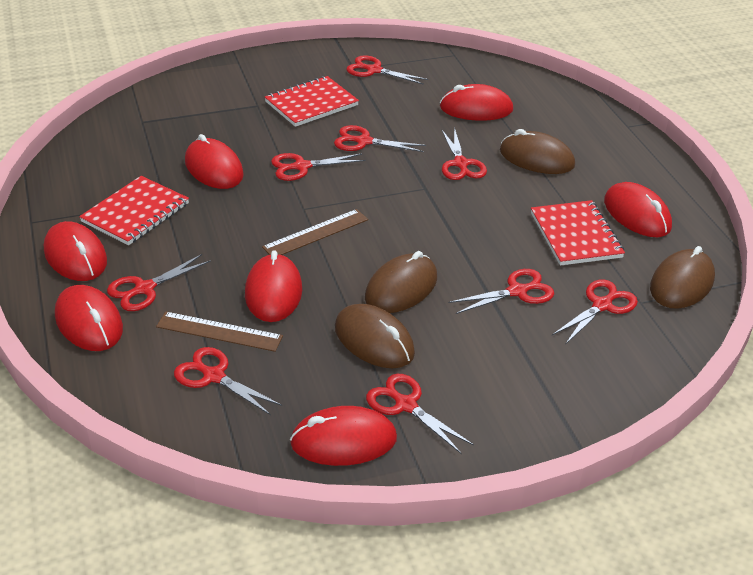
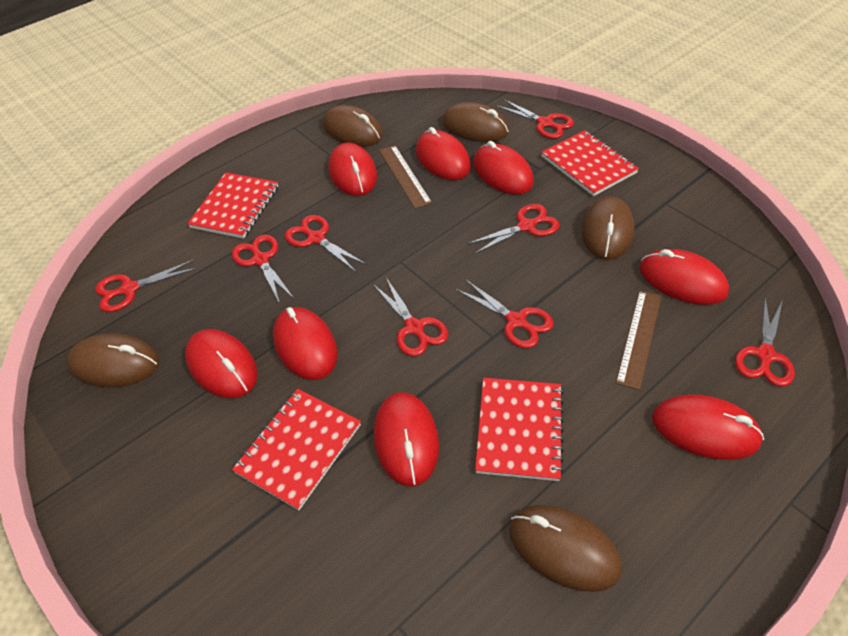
brown mouse: [335,304,415,368] [365,251,437,313] [500,129,575,174] [650,246,715,309] = 4 -> [67,334,159,387] [322,105,383,146] [442,102,509,142] [509,505,622,592] [582,196,635,260] = 5
red mouse: [44,221,107,281] [55,285,123,351] [185,134,244,189] [245,250,302,322] [290,406,397,466] [440,84,513,121] [604,182,672,237] = 7 -> [185,329,258,398] [273,307,338,380] [329,143,377,196] [374,392,439,486] [416,127,471,180] [473,141,534,195] [640,249,729,305] [652,394,764,460] = 8
red notebook: [79,176,189,245] [265,76,359,127] [531,200,625,266] = 3 -> [187,172,278,239] [232,389,361,510] [475,378,564,481] [541,130,639,196] = 4
red scissors: [107,254,211,311] [174,347,282,415] [271,153,366,181] [334,125,426,152] [346,55,428,85] [366,374,474,454] [441,127,487,180] [449,269,554,314] [552,279,638,345] = 9 -> [95,259,198,312] [232,234,293,304] [285,215,367,272] [373,278,449,357] [456,279,554,348] [467,204,560,254] [496,99,574,139] [735,298,795,387] = 8

